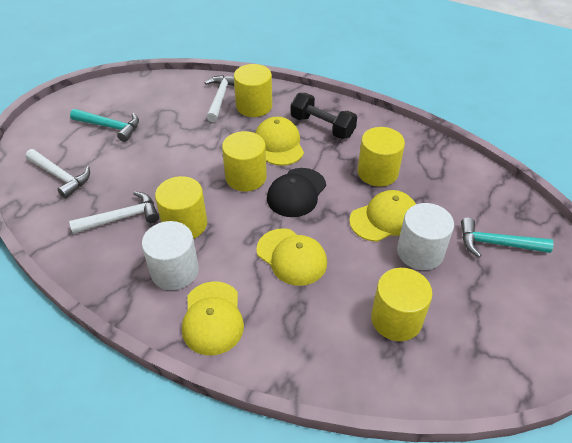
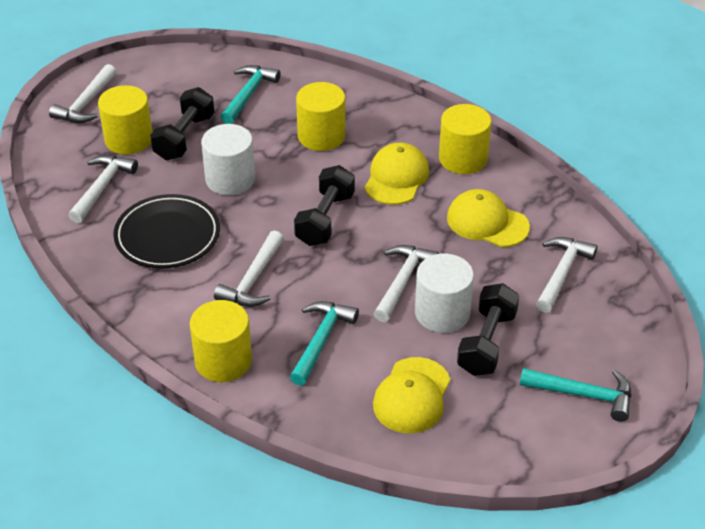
black cap: [267,168,326,217] = 1 -> none = 0
black dumbbell: [291,93,357,139] = 1 -> [150,87,214,160] [294,165,355,246] [457,283,519,376] = 3
black plate: none = 0 -> [113,194,220,269] = 1
turquoise hammer: [70,109,139,142] [461,217,554,257] = 2 -> [221,65,281,124] [290,301,359,386] [520,368,631,422] = 3
white hammer: [25,149,90,198] [69,191,159,234] [204,75,234,122] = 3 -> [49,64,117,123] [68,155,138,223] [214,231,284,307] [374,245,439,322] [536,237,598,313] = 5
yellow cap: [182,281,244,355] [255,117,304,166] [256,228,327,286] [349,190,416,242] = 4 -> [365,143,429,205] [373,357,450,433] [447,189,530,247] = 3
yellow cylinder: [155,176,207,239] [222,131,267,191] [234,64,272,117] [357,127,405,187] [371,268,433,341] = 5 -> [98,85,152,155] [190,300,252,382] [296,82,346,151] [439,104,491,174] = 4

